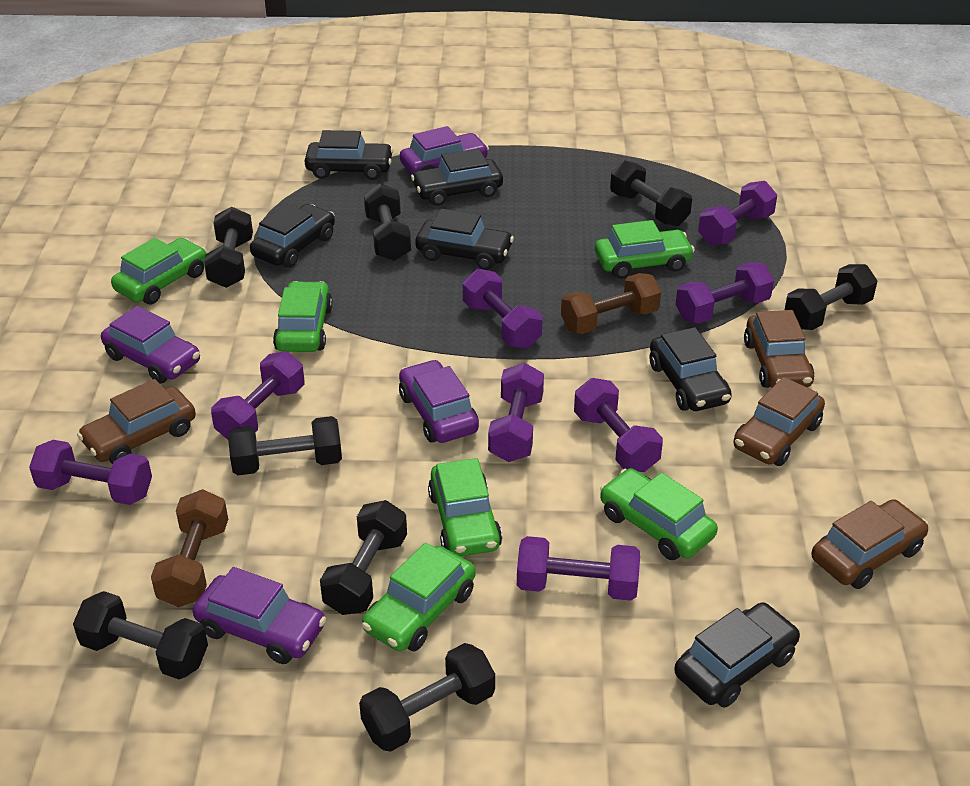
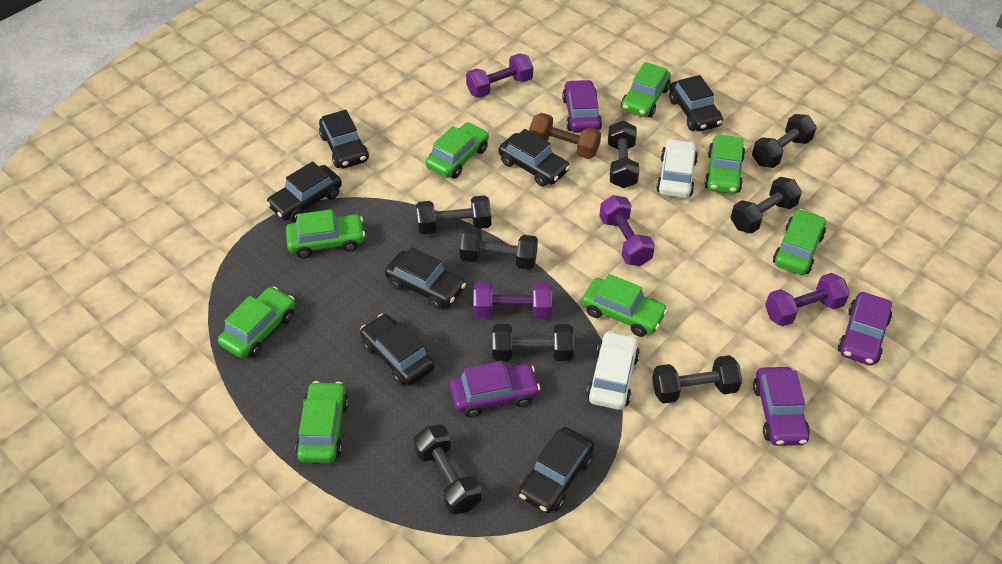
black car: [250,204,335,268] [305,130,394,180] [411,148,503,206] [415,209,514,270] [650,327,732,411] [674,602,800,708] = 6 -> [266,161,342,222] [319,110,369,168] [360,314,435,385] [385,247,466,309] [499,129,570,187] [519,427,594,513] [669,75,723,131] = 7
brown car: [77,379,196,464] [733,377,825,466] [744,310,815,388] [811,499,929,589] = 4 -> none = 0
brown dumbbell: [151,489,228,607] [561,273,661,334] = 2 -> [529,113,601,159] = 1
green car: [111,238,207,304] [273,281,333,352] [362,543,476,651] [428,458,502,556] [595,220,695,279] [600,468,718,560] = 6 -> [218,287,295,358] [286,209,365,258] [295,381,349,463] [425,122,489,179] [582,274,668,337] [621,62,671,117] [704,134,745,194] [773,209,826,275] = 8
purple dumbbell: [29,440,152,505] [211,351,304,440] [463,269,542,349] [488,362,544,462] [517,536,640,601] [574,378,663,472] [675,262,774,324] [698,181,777,245] = 8 -> [466,53,533,98] [473,282,552,318] [599,195,655,266] [765,273,850,326] = 4
white car: none = 0 -> [587,331,640,410] [656,139,698,198] = 2

